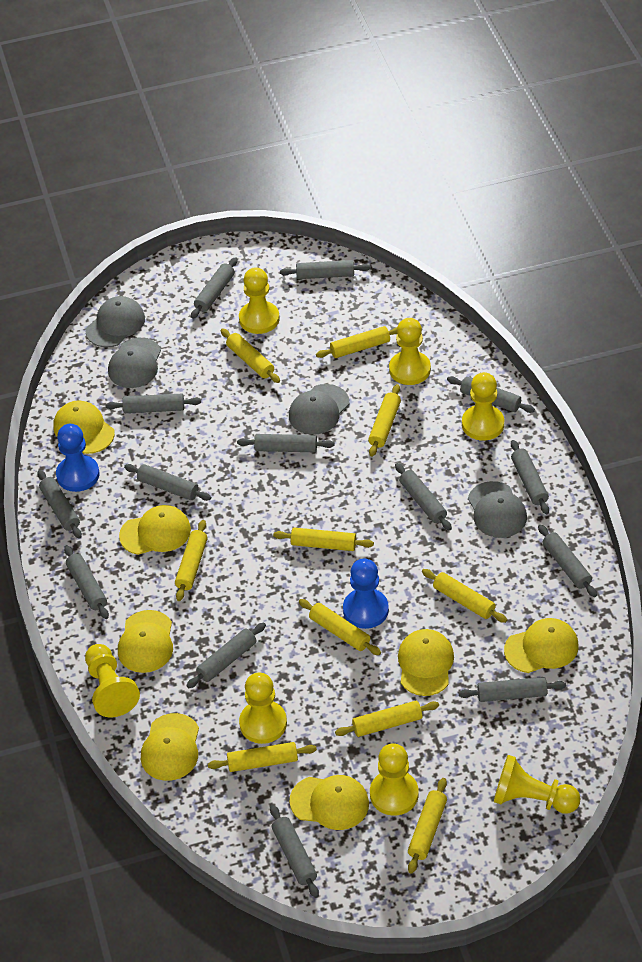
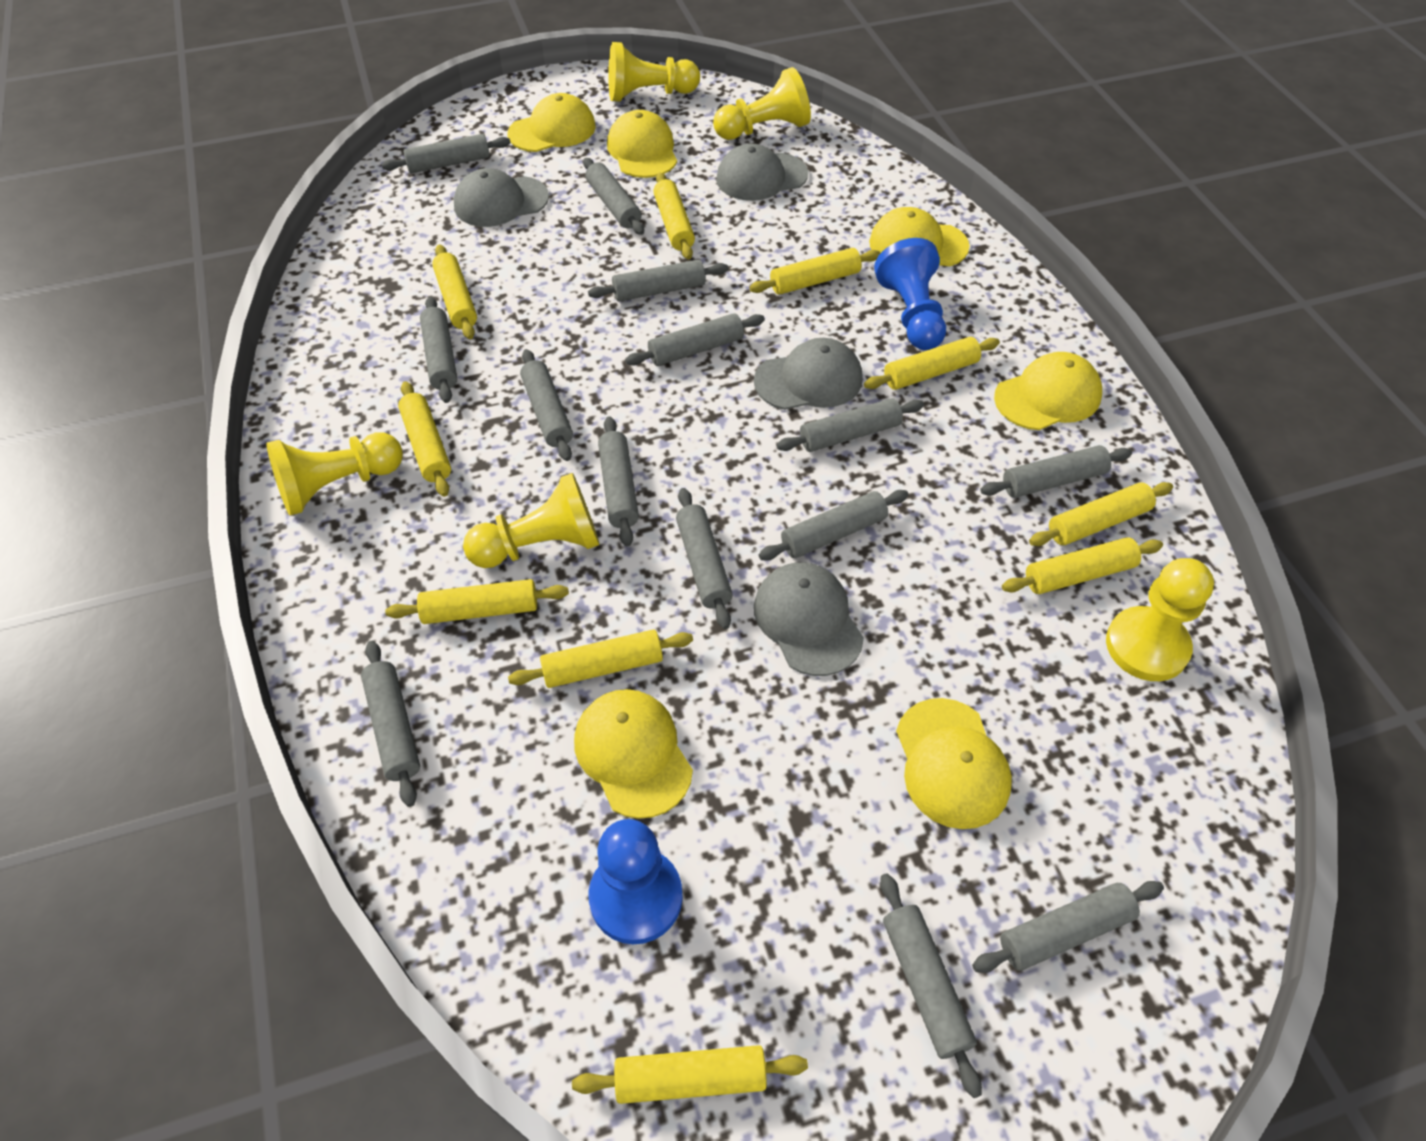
yellow cap: [54,401,115,454] [118,610,173,673] [119,505,191,555] [141,713,199,781] [290,775,369,830] [398,629,454,696] [504,618,579,673] = 7 -> [508,93,596,152] [574,689,693,819] [607,110,677,178] [869,207,969,266] [896,698,1012,829] [994,352,1102,430] = 6
yellow pawn: [85,644,140,717] [239,267,280,334] [239,673,287,744] [370,744,419,816] [389,318,431,385] [462,372,504,441] [494,755,580,814] = 7 -> [266,432,403,516] [463,473,600,568] [608,42,700,102] [713,67,811,140] [1106,558,1214,681] = 5

